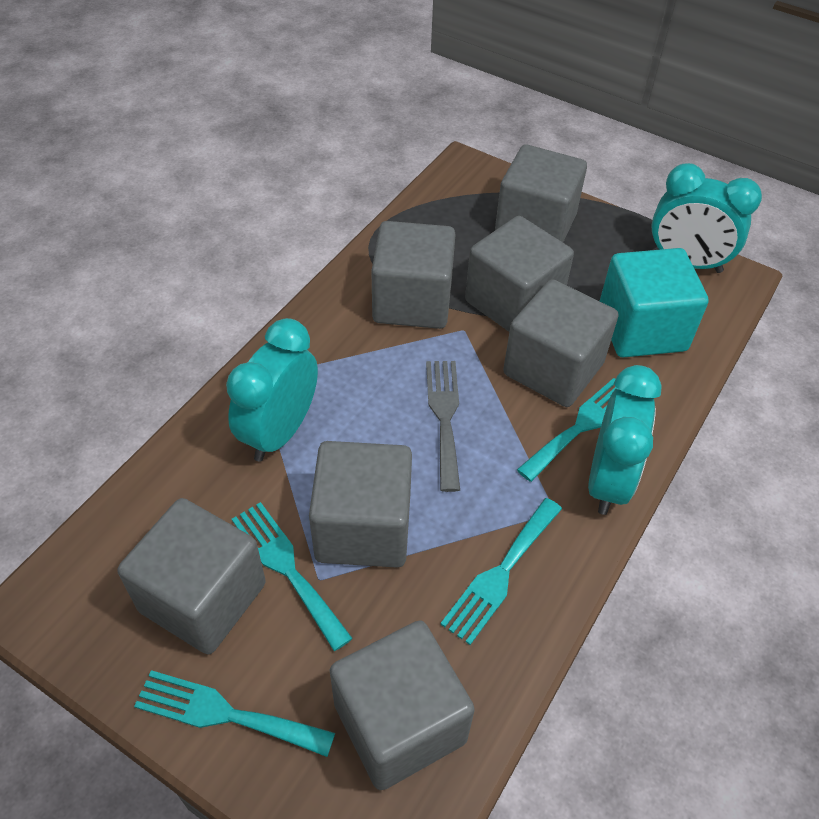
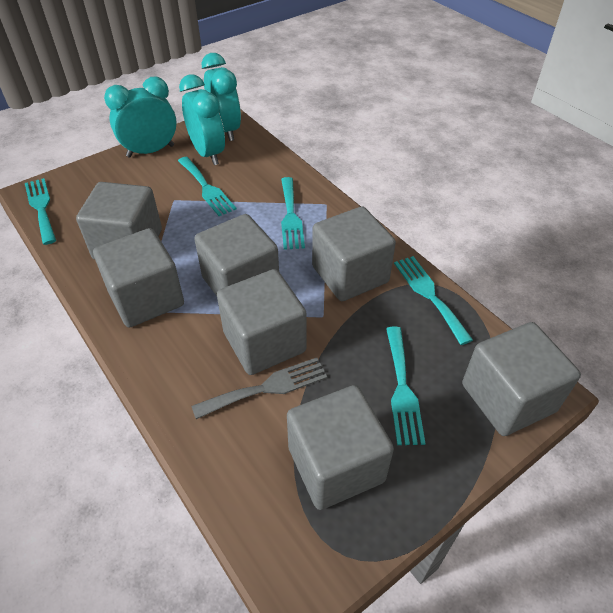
turquoise cube: [600,248,709,358] = 1 -> none = 0
turquoise fork: [134,670,335,757] [232,502,353,651] [440,498,562,645] [517,378,617,482] = 4 -> [25,178,56,245] [178,157,236,216] [281,177,305,250] [386,327,426,445] [394,256,473,345] = 5

